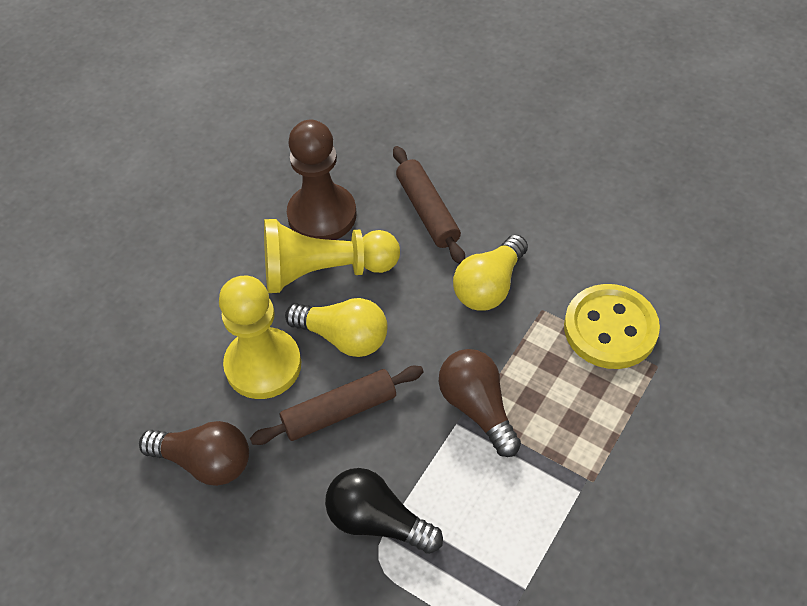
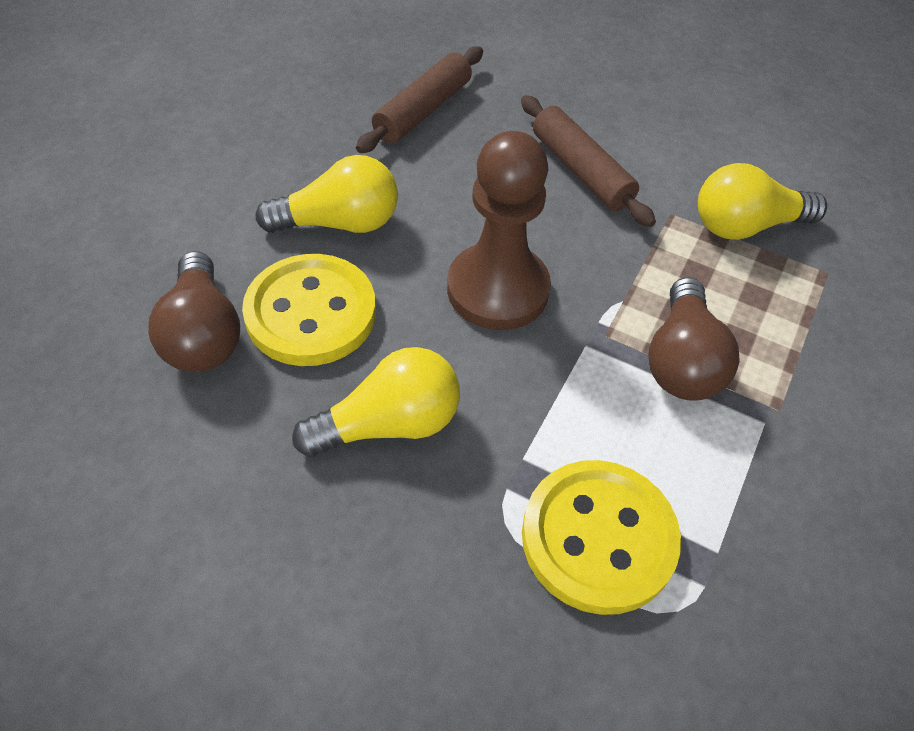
black light bulb: [325,468,443,554] = 1 -> none = 0
yellow button: [564,284,660,369] = 1 -> [242,254,376,366] [522,460,681,615] = 2
yellow light bulb: [285,298,387,357] [453,234,528,311] = 2 -> [256,155,398,233] [292,347,460,457] [698,163,827,240] = 3
yellow pawn: [219,276,301,399] [264,219,400,293] = 2 -> none = 0

